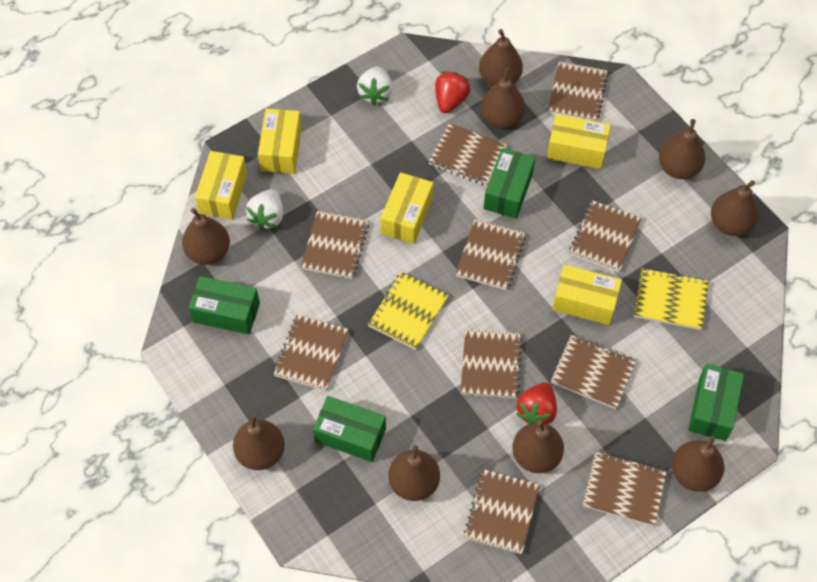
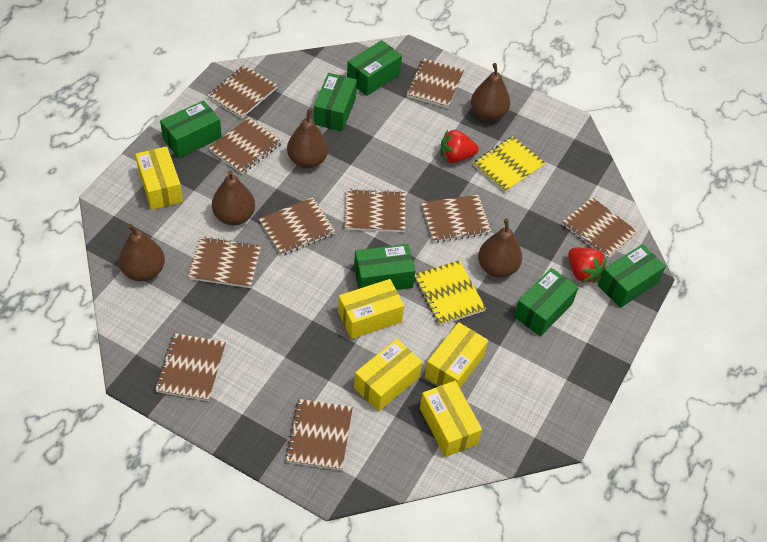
brown pear: [182,208,230,265] [233,414,285,470] [388,445,440,501] [479,29,523,86] [480,68,525,129] [512,420,564,473] [659,119,705,179] [672,436,724,492] [711,180,759,236] = 9 -> [119,224,165,281] [212,170,255,225] [287,109,328,168] [471,63,510,121] [478,219,522,278] = 5
green box: [188,276,260,335] [313,396,386,462] [484,148,535,219] [688,364,744,441] = 4 -> [160,100,222,158] [314,73,357,131] [347,40,402,96] [354,244,416,290] [514,268,579,336] [598,244,666,308] = 6
white strawberry: [246,189,283,230] [357,66,393,105] = 2 -> none = 0

